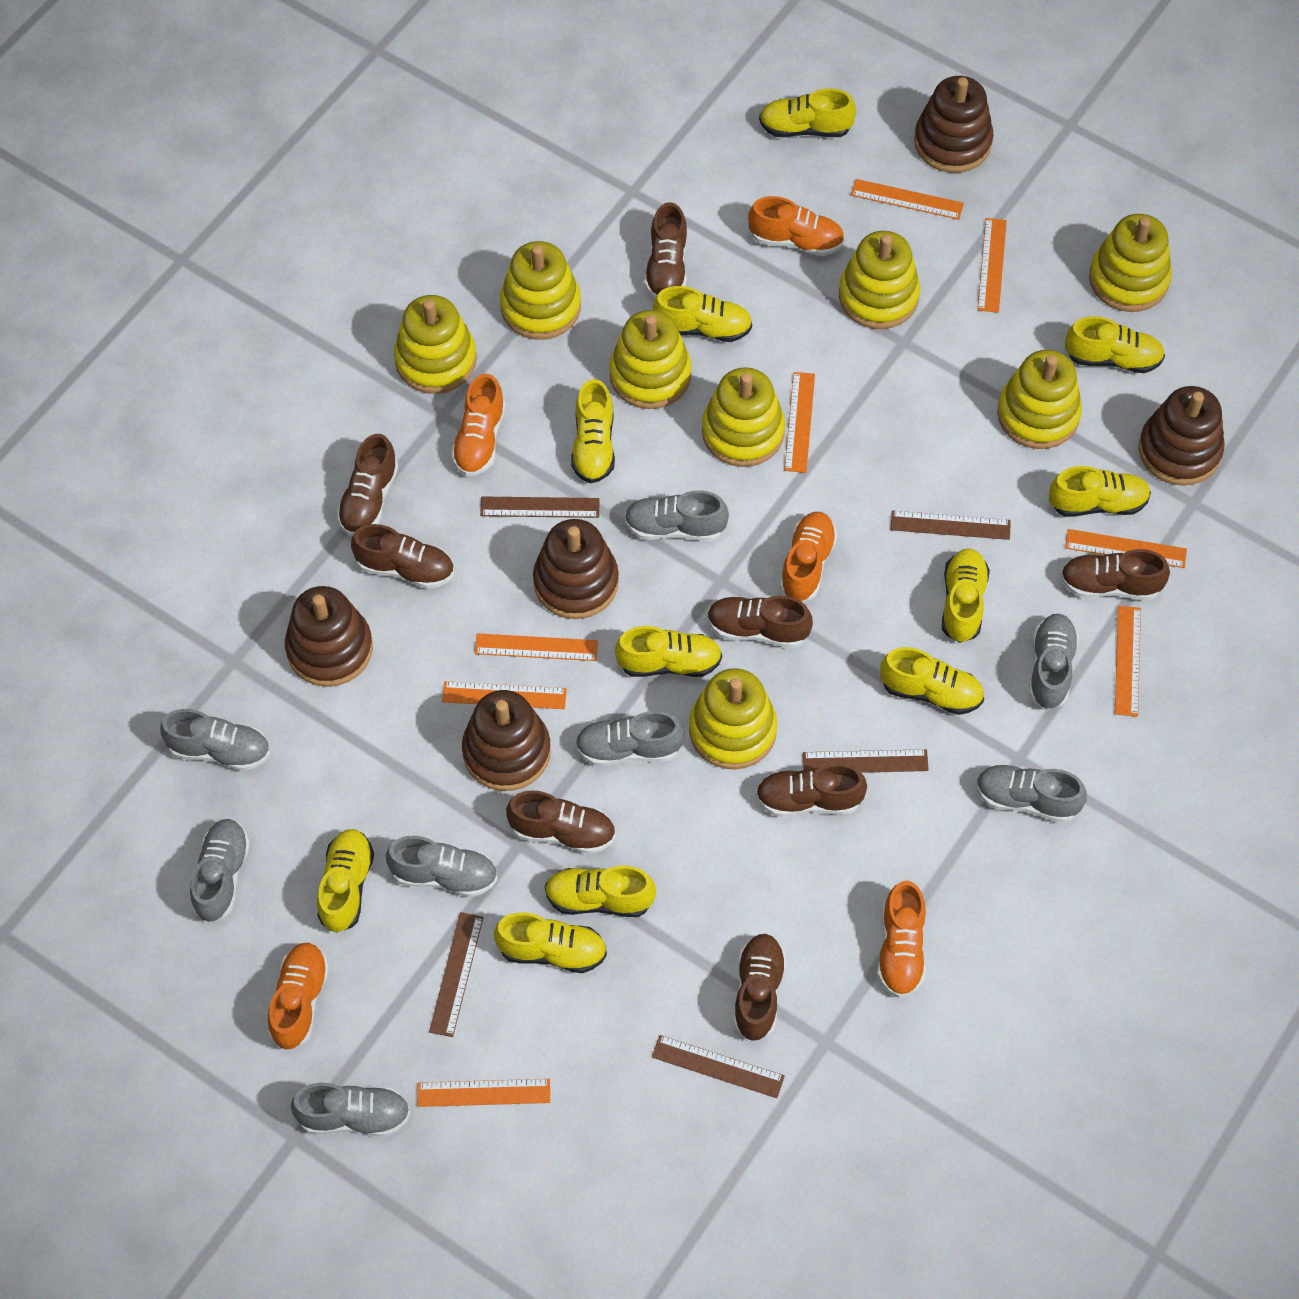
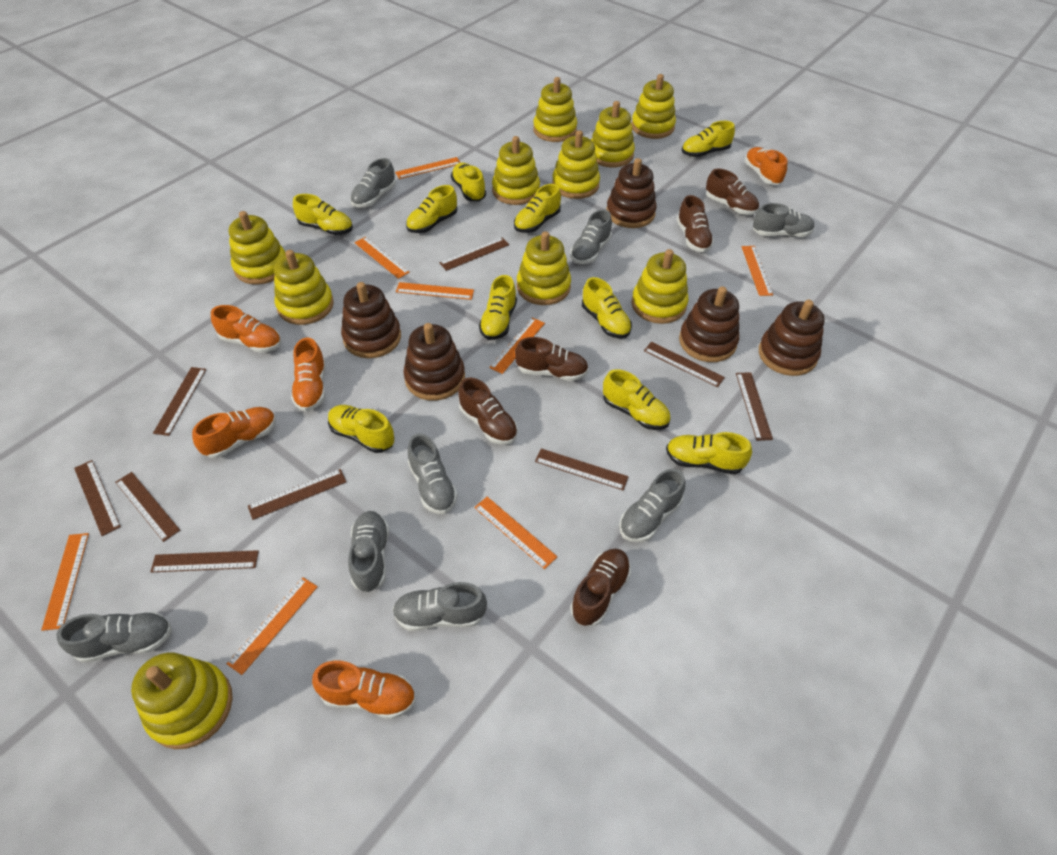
brown ruler: [429,912,484,1037] [480,496,600,518] [652,1035,785,1098] [803,749,929,773] [891,511,1011,540] = 5 -> [74,460,121,536] [115,472,180,542] [151,550,259,573] [153,367,206,436] [248,469,346,520] [440,238,509,271] [535,449,629,490] [644,342,725,387] [736,372,773,441] = 9
brown shoe: [337,434,398,536] [351,524,454,589] [506,790,616,854] [644,202,687,298] [707,596,813,648] [734,934,787,1041] [756,763,867,817] [1060,549,1170,600] = 8 -> [458,378,518,445] [515,337,589,381] [570,549,631,626] [677,195,714,252] [706,169,759,215] = 5
yellow shoe: [317,829,374,933] [494,912,607,973] [545,866,656,917] [571,379,615,483] [615,626,722,677] [653,286,752,342] [759,88,856,137] [880,647,984,715] [942,549,990,643] [1049,466,1151,517] [1065,316,1165,373] = 11 -> [293,194,353,235] [328,405,395,453] [406,185,457,233] [451,162,486,201] [479,275,517,340] [514,184,561,233] [582,277,632,339] [603,369,670,430] [666,432,752,474] [682,121,735,157] = 10
yellow stacking toy: [394,295,477,394] [500,241,581,340] [609,310,691,409] [689,668,777,769] [702,367,785,467] [839,231,920,329] [997,350,1082,449] [1089,214,1172,312] = 8 -> [131,653,233,749] [229,211,285,285] [274,250,334,325] [492,136,540,205] [517,231,571,305] [533,77,577,142] [552,130,600,199] [591,101,635,167] [631,74,676,139] [632,249,689,324] = 10

